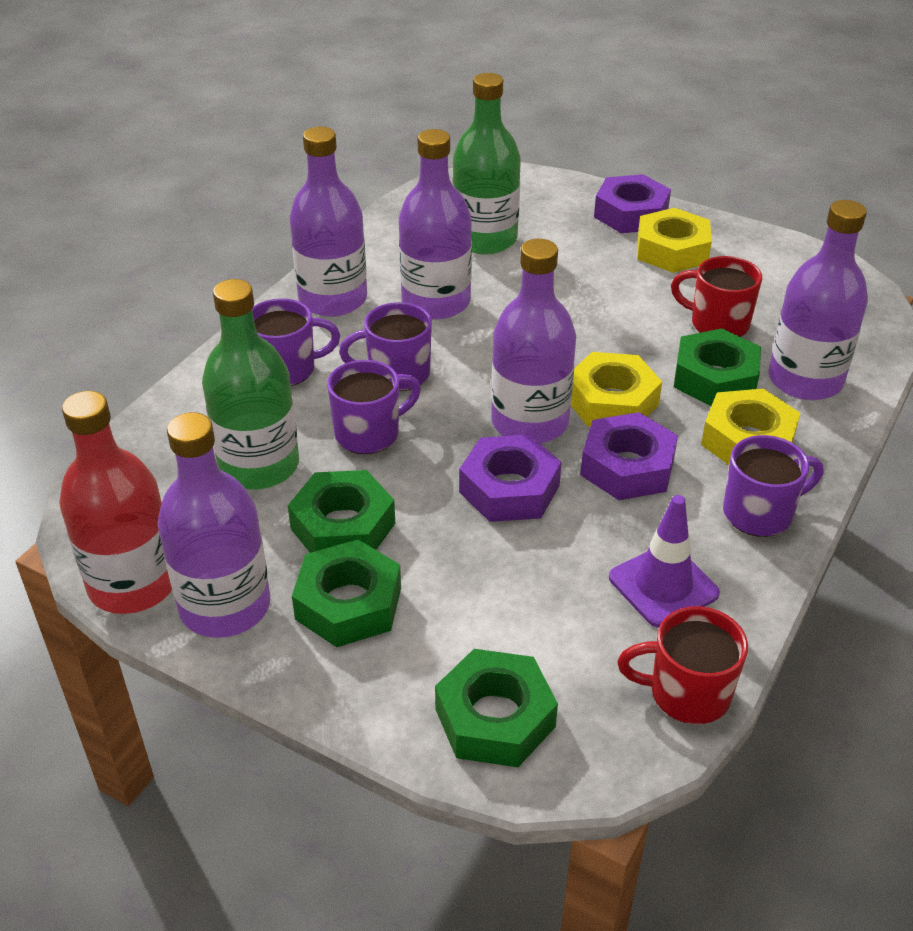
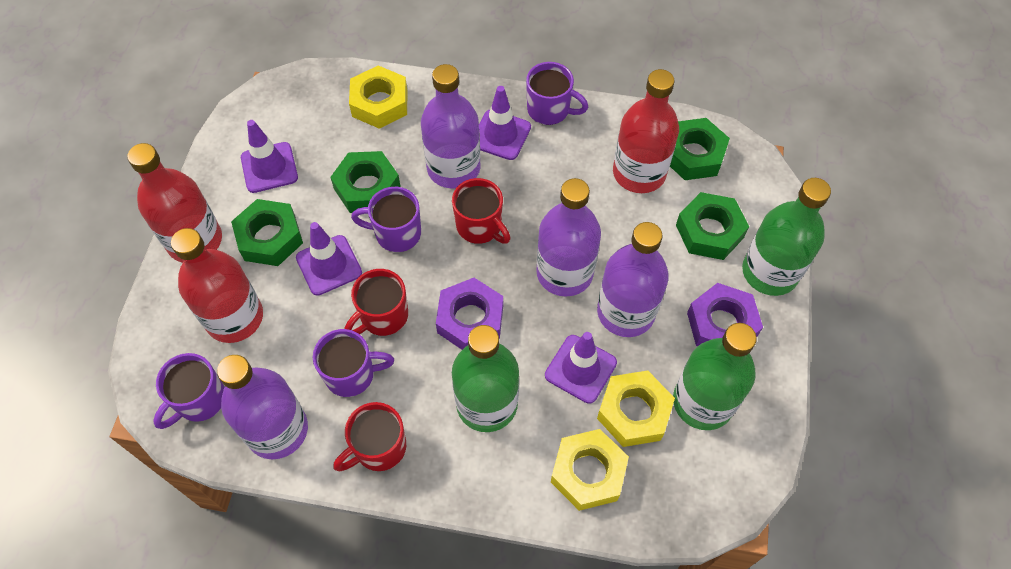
green bottle: [202,279,299,490] [452,73,521,254] = 2 -> [452,325,519,432] [673,323,757,430] [742,178,831,296] = 3
purple bottle: [157,412,270,638] [289,127,367,317] [399,129,472,320] [491,239,576,443] [768,200,868,400] = 5 -> [217,355,308,459] [421,64,480,188] [536,178,601,297] [597,222,669,337] = 4
purple nut: [459,435,562,522] [580,412,678,500] [594,174,671,233] = 3 -> [436,278,503,350] [687,283,763,346] = 2
purple traffic cone: [609,495,720,628] = 1 -> [241,120,298,193] [296,222,362,296] [479,86,531,160] [545,332,617,404] = 4
red bottle: [59,391,172,614] = 1 -> [128,143,222,263] [171,228,263,343] [613,69,679,193] = 3
red mug: [617,606,748,724] [671,256,762,337] = 2 -> [333,402,406,471] [345,269,408,336] [452,178,510,244] = 3

